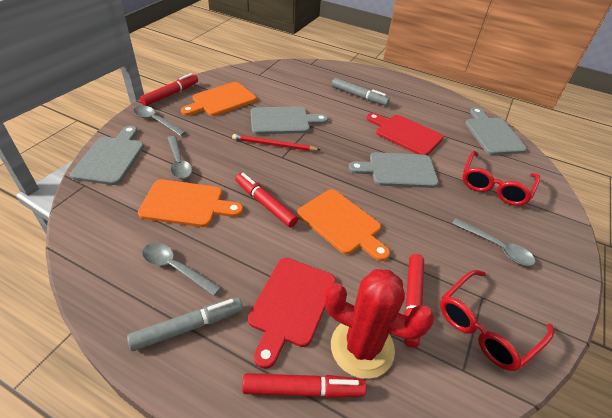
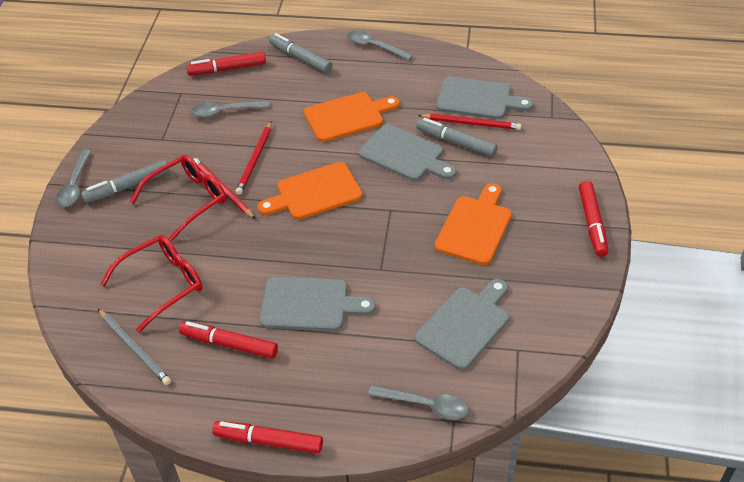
grey marker: [127,297,243,351] [332,78,390,106] = 2 -> [81,160,169,203] [269,33,332,73] [416,118,498,157] = 3
grey pencil: none = 0 -> [98,309,171,385] = 1
red cactus: [324,269,435,379] = 1 -> none = 0
red cutting board: [248,258,336,369] [367,113,443,155] = 2 -> none = 0
red pencil: [232,134,320,151] = 1 -> [193,158,255,219] [235,121,272,195] [418,114,521,130] = 3

